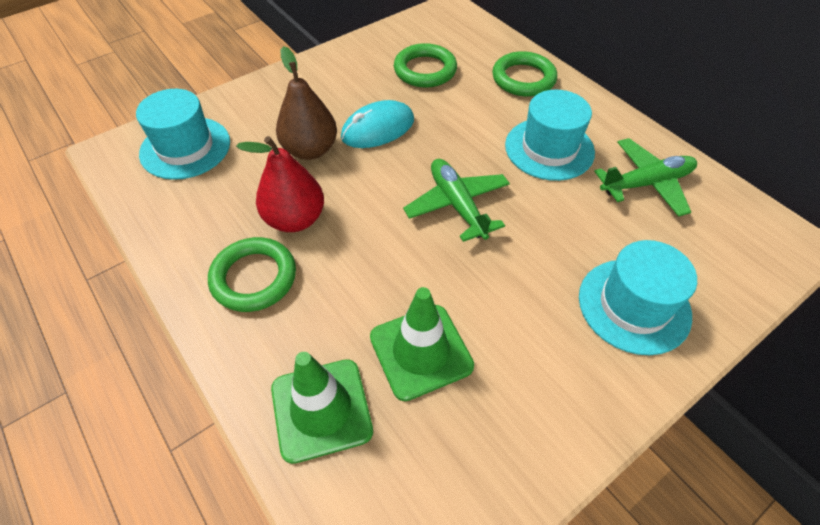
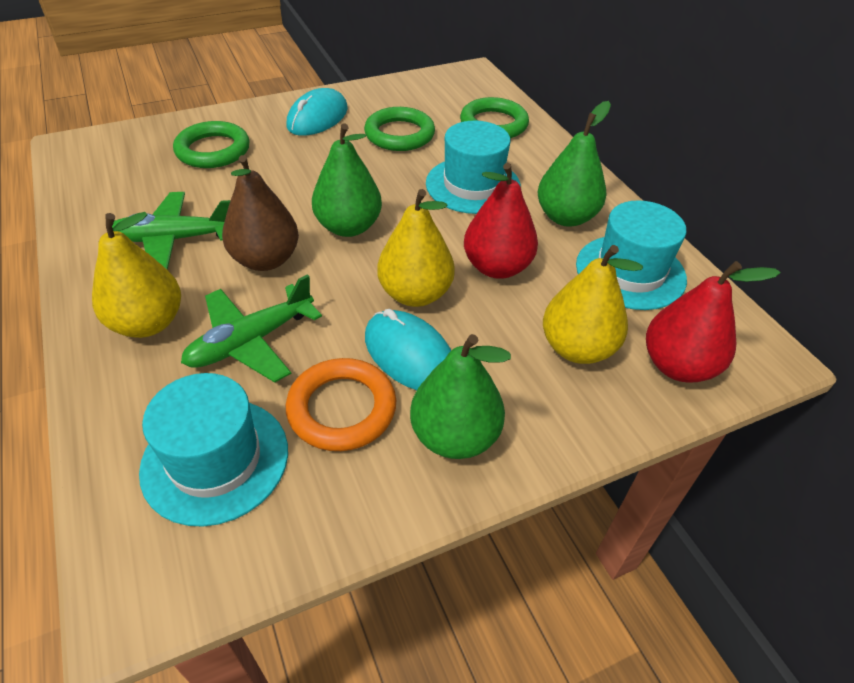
green pear: none = 0 -> [312,123,382,237] [410,334,511,459] [538,101,611,227] = 3
green traffic cone: [271,352,373,464] [370,287,474,401] = 2 -> none = 0
orange ring: none = 0 -> [286,358,396,451] = 1
red pear: [236,136,324,232] = 1 -> [464,163,538,279] [646,261,780,382] = 2
turquoise mouse: [341,100,414,148] = 1 -> [286,88,348,136] [365,309,451,390] = 2
yellow pear: none = 0 -> [92,212,181,338] [377,189,455,307] [543,245,643,364] = 3

